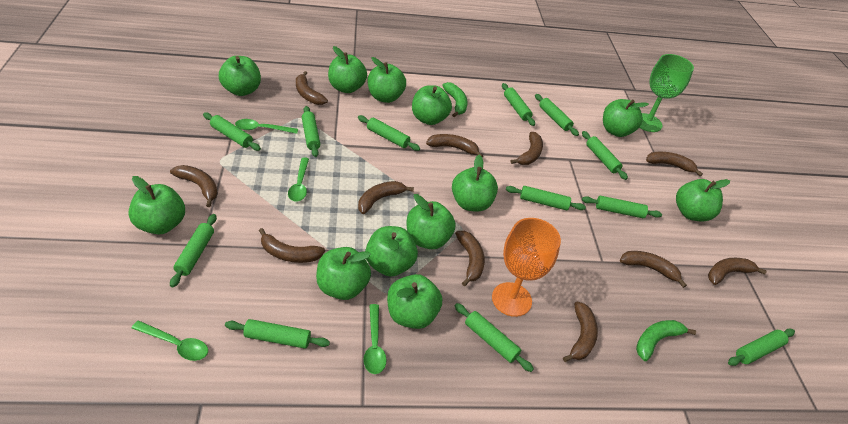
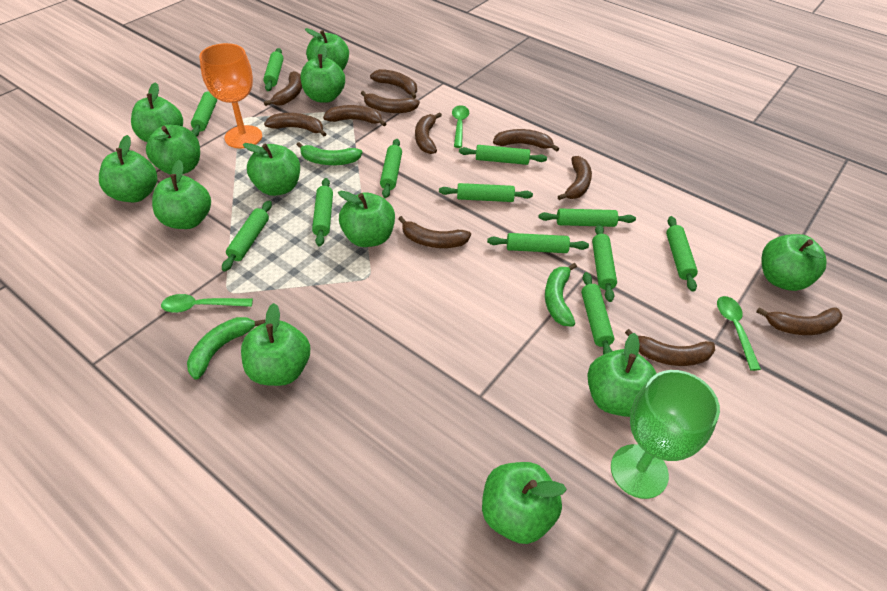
green banana: [442,82,468,117] [636,320,696,361] = 2 -> [187,317,265,380] [296,142,363,165] [545,263,577,327] = 3
green spoon: [132,321,208,361] [235,119,298,134] [288,157,309,202] [364,304,387,374] = 4 -> [161,294,253,313] [452,105,469,148] [717,296,761,371] = 3

